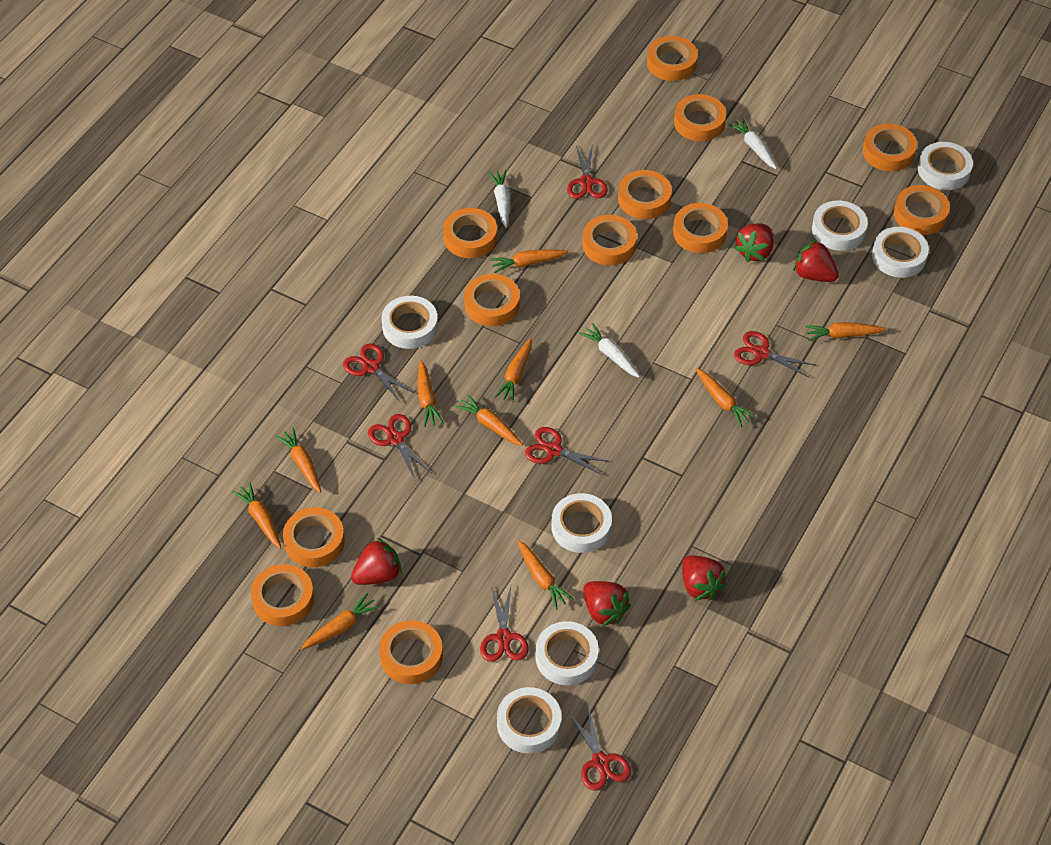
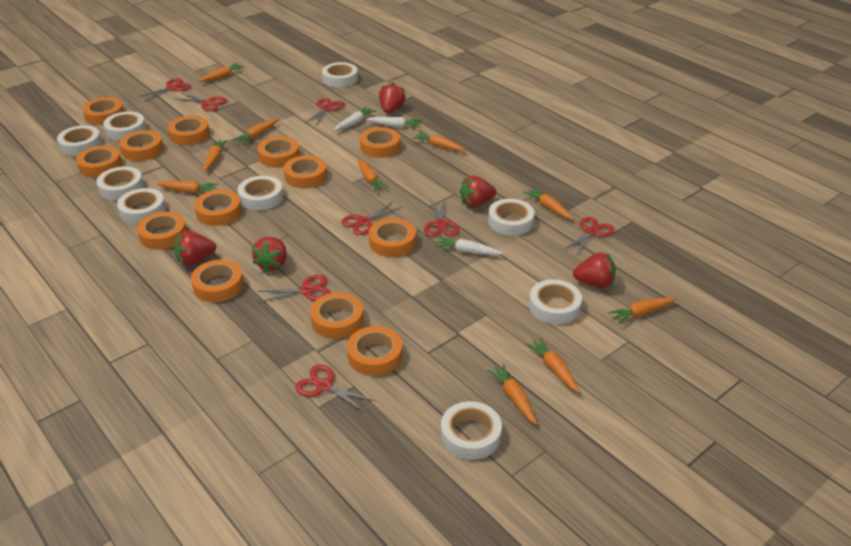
orange tape: [251,564,314,626] [283,507,345,567] [379,620,443,684] [443,208,497,258] [464,274,520,326] [582,215,637,265] [618,170,672,219] [647,36,698,81] [673,203,728,253] [674,94,726,141] [863,124,917,171] [894,185,950,235] = 12 -> [76,145,122,178] [83,97,124,125] [119,130,163,161] [137,211,187,250] [168,116,210,145] [191,260,244,302] [194,190,242,226] [257,136,300,168] [284,155,327,188] [310,292,364,339] [347,326,403,376] [360,127,400,158] [369,218,416,257] = 13
red scissors: [343,344,414,403] [368,414,432,481] [480,586,529,662] [525,427,610,475] [567,145,608,199] [568,707,631,791] [734,331,815,378] = 7 -> [138,78,191,102] [174,93,227,111] [257,275,330,303] [295,365,376,413] [305,98,345,126] [341,202,402,235] [424,198,459,236] [563,217,615,255] = 8
white tape: [382,296,438,349] [497,687,561,754] [536,621,599,685] [552,493,612,553] [812,200,868,251] [872,227,929,278] [918,142,973,190] = 7 -> [57,125,102,156] [96,167,144,200] [103,111,146,141] [117,188,166,224] [238,176,283,211] [322,62,358,88] [441,401,502,460] [488,199,535,236] [529,279,582,324] = 9

